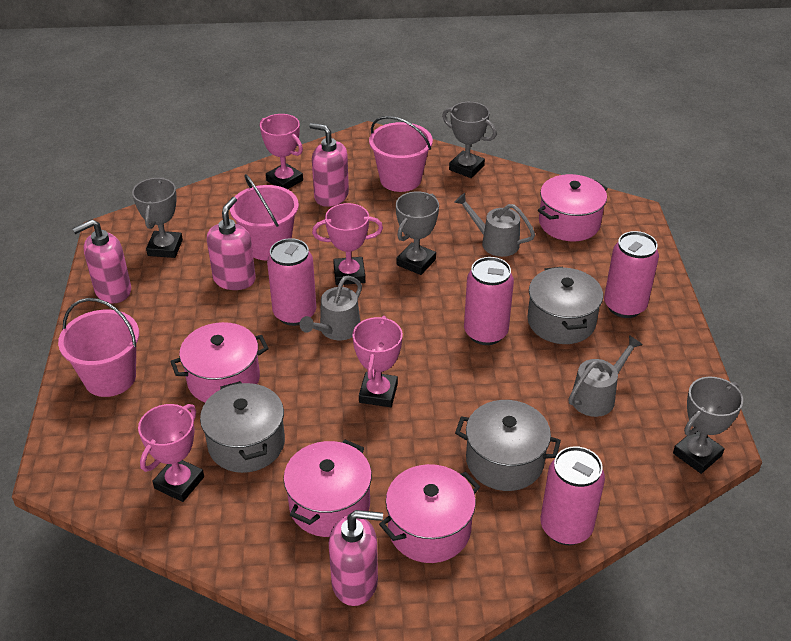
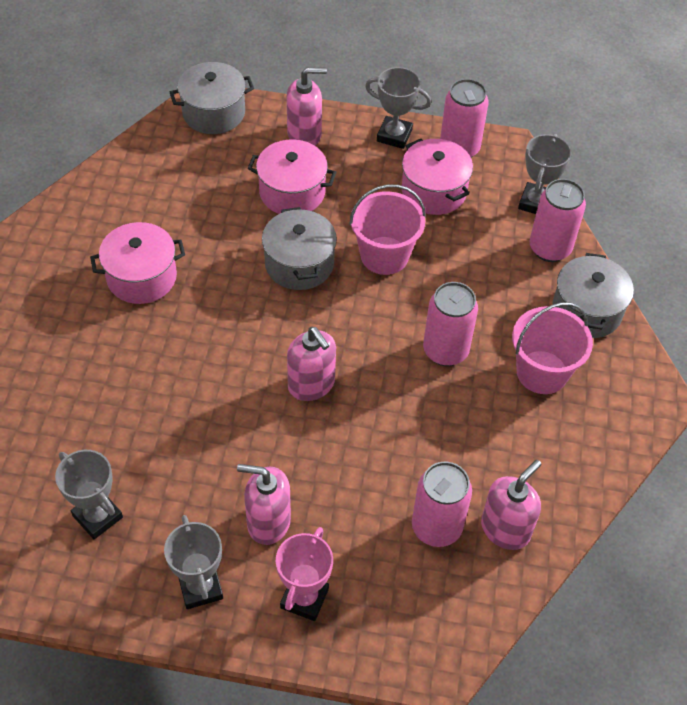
grey watering can: [300,276,362,340] [454,193,535,257] [569,335,643,417] = 3 -> none = 0
pink bucket: [58,298,139,397] [230,174,299,260] [369,116,433,192] = 3 -> [349,184,426,275] [512,302,593,394] = 2
pink pot: [170,322,269,402] [283,440,372,537] [379,464,480,563] [538,174,607,241] = 4 -> [90,222,185,304] [248,140,336,214] [402,139,473,215] = 3
pink trophy: [138,404,204,502] [260,114,303,189] [312,203,383,285] [352,316,403,407] = 4 -> [276,527,333,621] = 1

